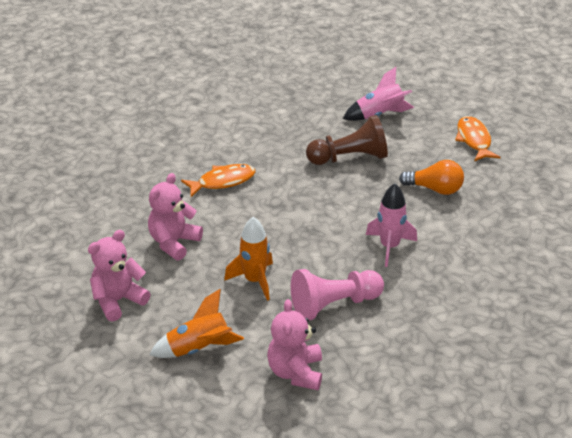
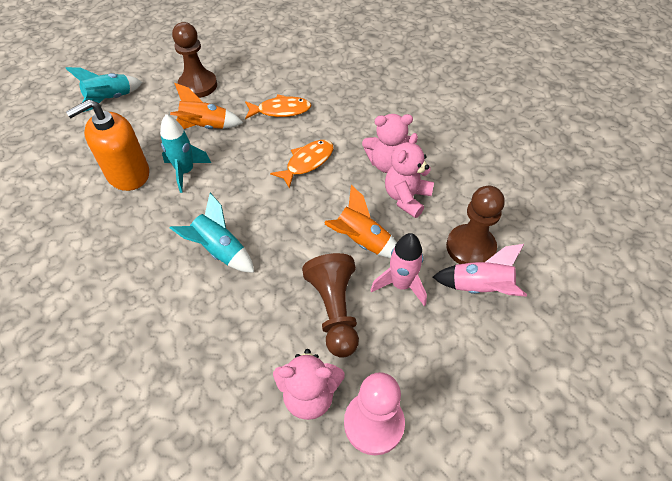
brown pawn: [306,115,388,165] = 1 -> [172,22,217,98] [302,253,359,358] [446,186,505,264] = 3
orange light bulb: [399,160,464,195] = 1 -> none = 0
orange soap dispenser: none = 0 -> [66,99,149,191] = 1
turquoise rocket: none = 0 -> [66,67,143,112] [160,114,211,193] [170,193,254,273] = 3

